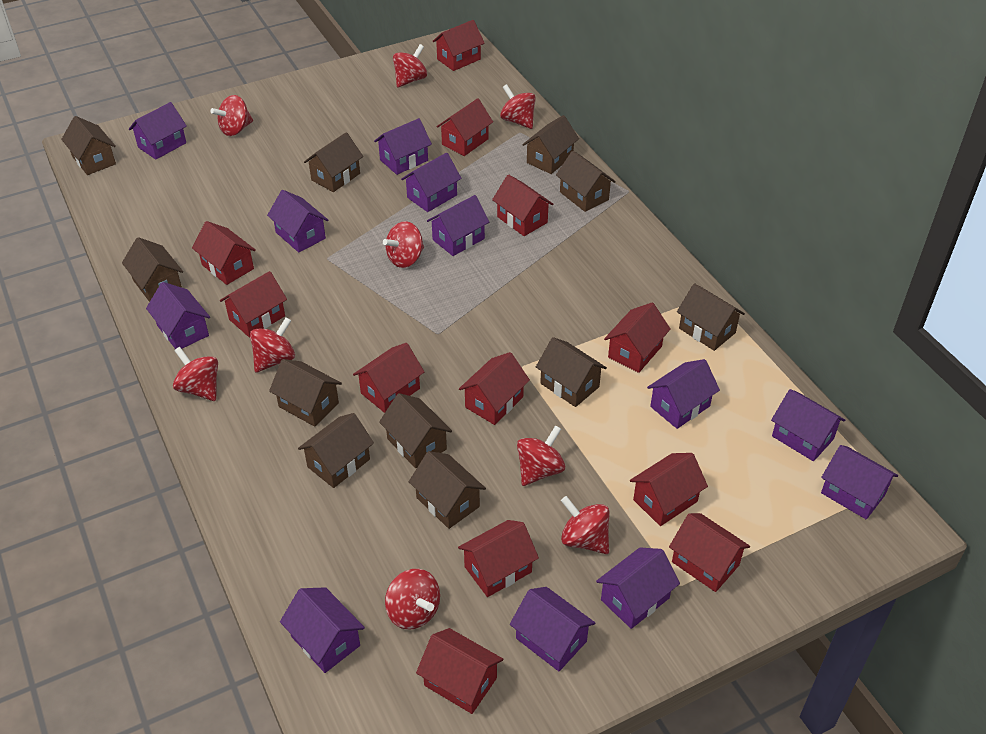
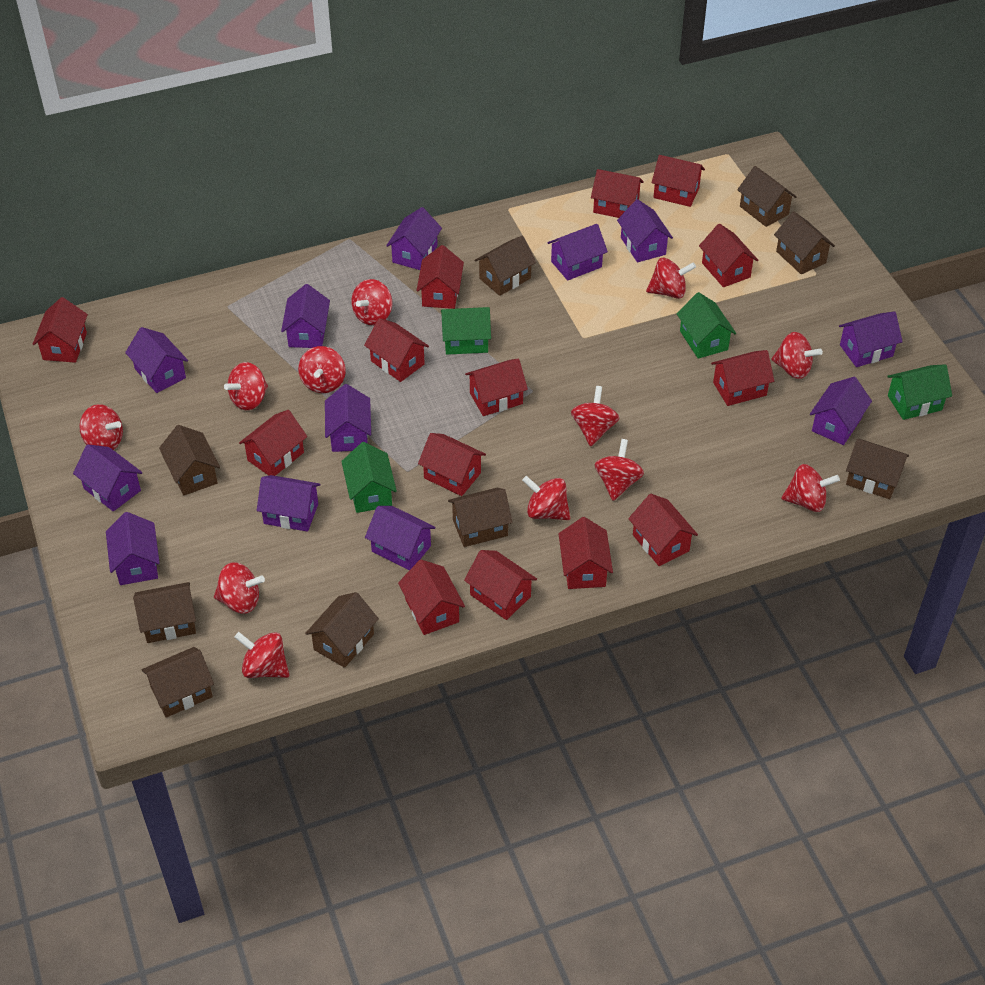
brown house: [61,116,116,175] [122,237,183,302] [269,359,342,427] [298,413,374,488] [304,132,363,192] [379,393,452,468] [409,451,486,529] [522,115,579,174] [536,337,607,407] [556,151,616,212] [677,283,745,351] = 11 -> [133,582,196,643] [142,647,214,718] [159,425,220,496] [305,592,379,668] [448,488,513,547] [474,236,536,296] [737,166,797,227] [774,212,835,274] [846,439,909,499] = 9
green house: none = 0 -> [341,442,397,513] [441,307,491,355] [677,292,736,359] [887,364,952,420] = 4
red house: [192,221,256,285] [220,271,287,337] [353,343,424,413] [416,628,503,714] [432,20,485,71] [437,98,493,156] [458,520,539,597] [459,352,530,425] [492,174,553,236] [604,303,671,373] [630,453,708,526] [669,513,750,592] = 12 -> [32,297,88,363] [239,410,307,476] [364,318,429,382] [398,560,465,635] [416,245,464,309] [418,433,486,496] [464,550,537,620] [465,358,528,416] [559,517,613,589] [591,169,644,218] [628,494,698,566] [651,155,705,207] [699,224,759,287] [711,350,774,406] = 14
red spinning top: [173,347,218,401] [210,95,253,136] [250,317,295,373] [383,221,424,268] [385,569,440,630] [393,44,427,88] [500,84,536,129] [517,425,565,486] [561,496,609,554] = 9 -> [79,404,123,450] [214,562,265,614] [224,362,268,410] [234,632,289,678] [298,346,346,393] [351,279,392,325] [522,476,570,520] [571,386,619,446] [595,439,644,501] [646,258,696,299] [772,332,823,379] [781,464,840,512] = 12

